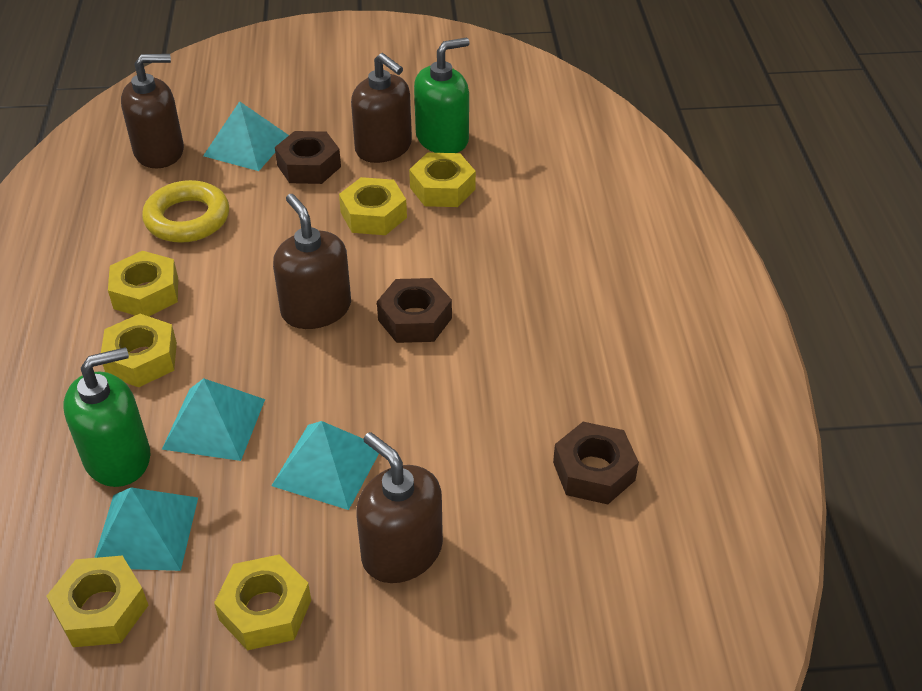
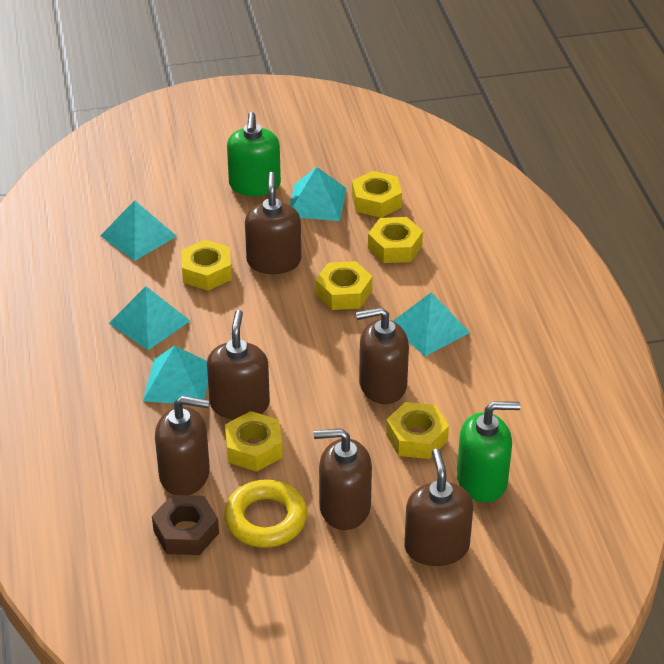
brown nut: [275,131,341,184] [377,278,452,343] [553,422,639,504] = 3 -> [152,495,219,555] = 1
brown soap dispenser: [121,54,184,168] [273,194,351,329] [351,53,412,163] [356,432,443,583] = 4 -> [155,396,210,495] [207,310,270,420] [245,172,301,274] [314,428,372,530] [356,307,409,404] [404,449,473,566] = 6
turquoise pyramid: [94,488,198,571] [162,378,265,461] [203,101,289,171] [271,421,379,510] = 4 -> [100,200,177,261] [109,286,190,350] [143,346,208,404] [290,167,347,221] [393,292,470,356] = 5

